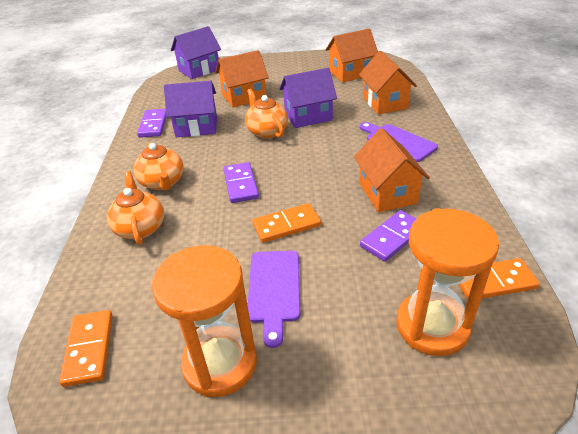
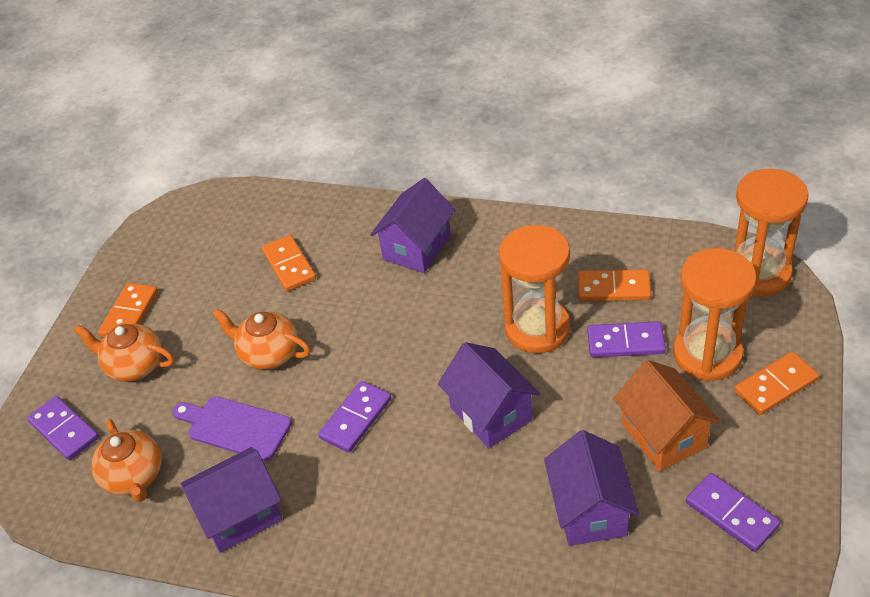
orange domino: [59,310,113,387] [252,203,321,243] [458,258,540,300] = 3 -> [98,283,158,337] [262,235,316,292] [578,270,651,301] [734,351,819,415] = 4
orange hourglass: [152,245,257,397] [397,208,500,356] = 2 -> [499,225,570,353] [673,248,757,381] [734,169,809,297] = 3
orange house: [215,50,269,107] [326,29,378,83] [354,128,430,212] [359,51,417,114] = 4 -> [614,360,721,472] = 1
purple cutting board: [248,251,300,348] [360,122,438,162] = 2 -> [173,396,291,461] = 1
purple domino: [137,109,167,137] [223,162,259,203] [360,210,417,262] = 3 -> [27,396,99,460] [319,381,391,453] [587,321,666,357] [686,473,780,552] = 4
purple house: [164,81,217,137] [171,26,221,79] [279,68,337,128] = 3 -> [180,447,282,553] [370,178,455,273] [438,342,540,448] [544,430,639,546] = 4

